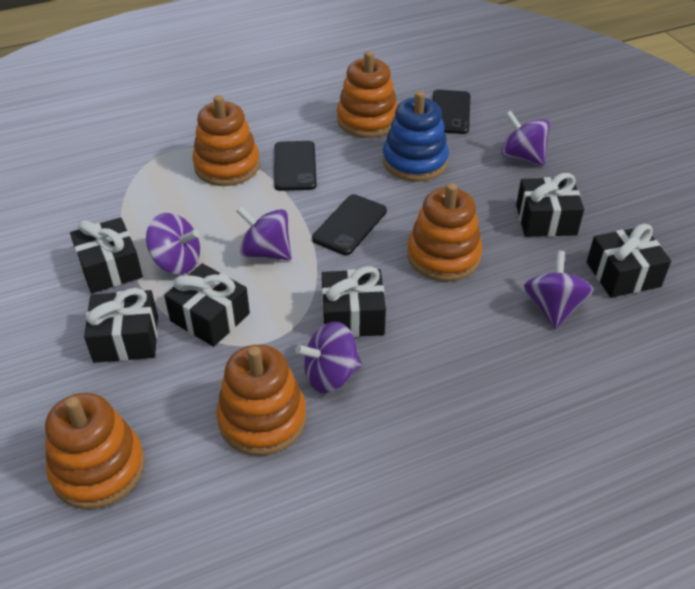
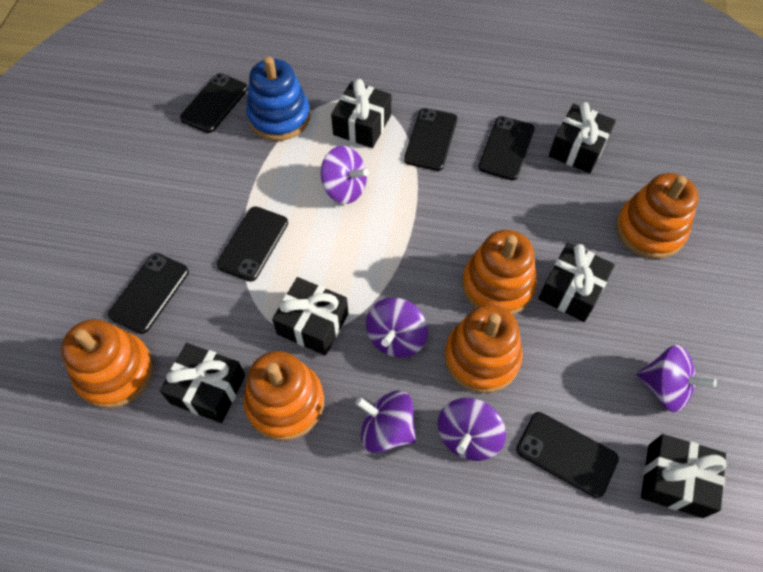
black phone: [274,141,317,191] [312,194,387,255] [432,90,471,134] = 3 -> [108,253,189,334] [180,73,248,133] [217,206,288,282] [404,108,457,171] [478,116,535,180] [516,412,619,498] = 6

